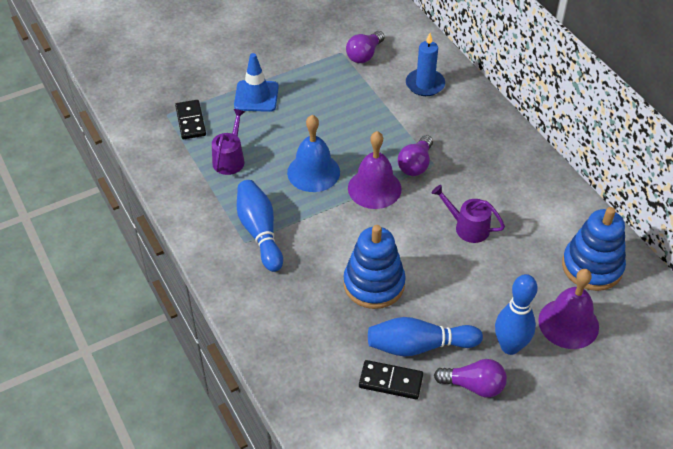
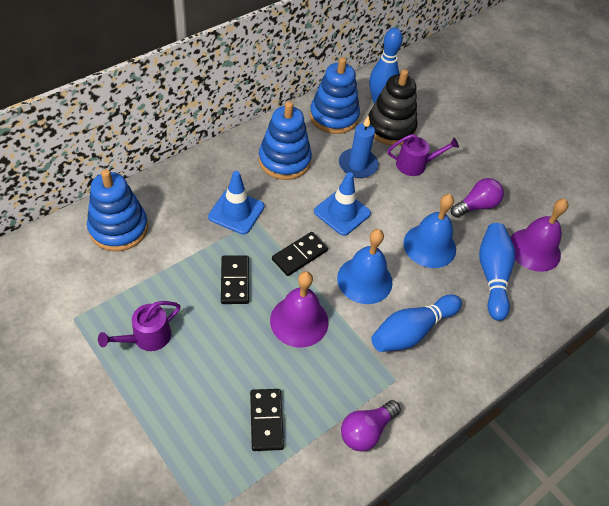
black domino: [175,100,206,139] [359,360,423,399] = 2 -> [221,256,249,304] [250,389,284,451] [272,232,328,276] = 3
black stacking toy: none = 0 -> [368,69,417,145] = 1
blue bell: [287,115,340,192] = 1 -> [337,229,392,304] [403,194,456,268] = 2
blue stacking toy: [343,225,406,309] [562,207,626,291] = 2 -> [87,169,148,251] [259,101,312,180] [310,57,360,134] = 3
blue traffic cone: [234,53,279,112] = 1 -> [208,171,264,234] [314,172,371,236] = 2
purple light bulb: [346,31,385,63] [398,135,433,176] [434,359,507,397] = 3 -> [341,400,401,451] [451,178,504,218] = 2

